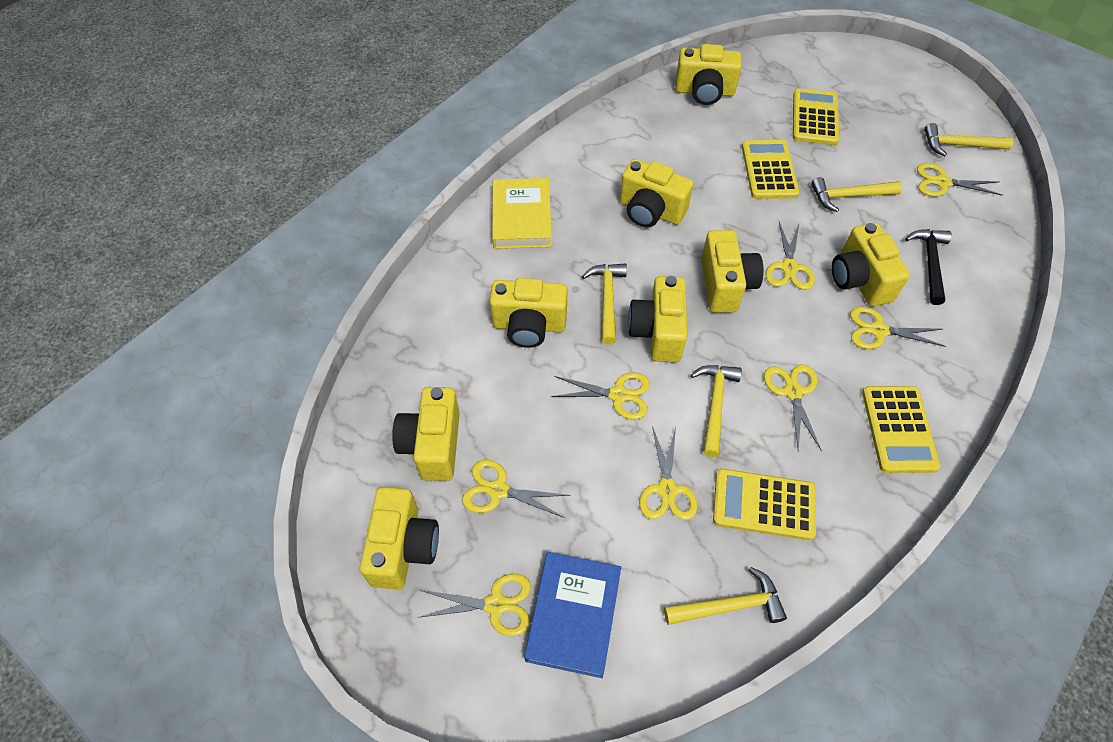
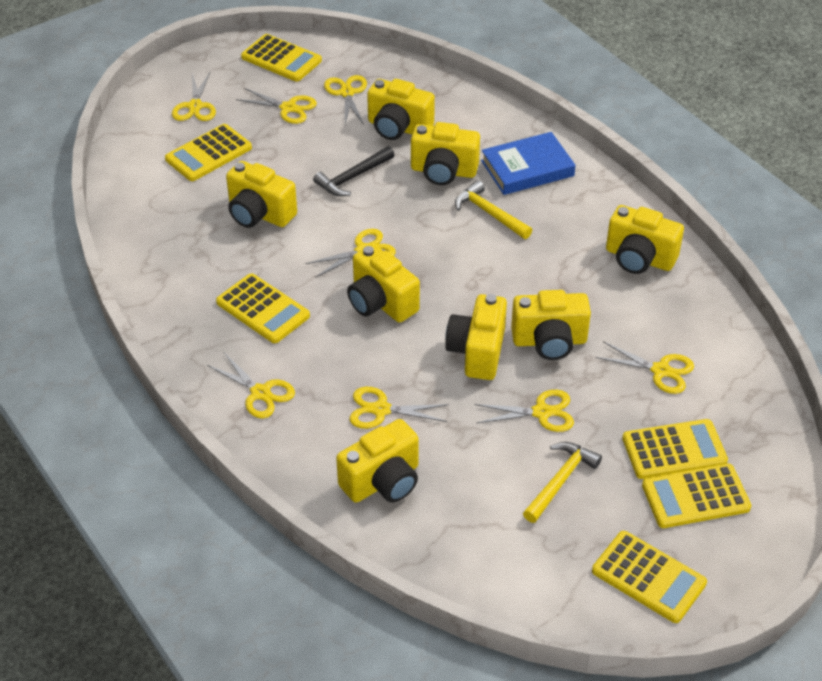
yellow book: [492,178,552,249] = 1 -> none = 0
yellow calculator: [713,469,816,540] [742,140,799,199] [793,88,839,145] [862,386,940,473] = 4 -> [165,124,252,181] [216,273,310,343] [241,34,322,81] [592,531,707,623] [622,419,728,479] [642,464,751,528] = 6
yellow hammer: [582,264,627,345] [664,567,787,625] [691,365,742,457] [811,177,902,212] [924,123,1013,156] = 5 -> [455,180,532,239] [523,442,602,523] = 2

